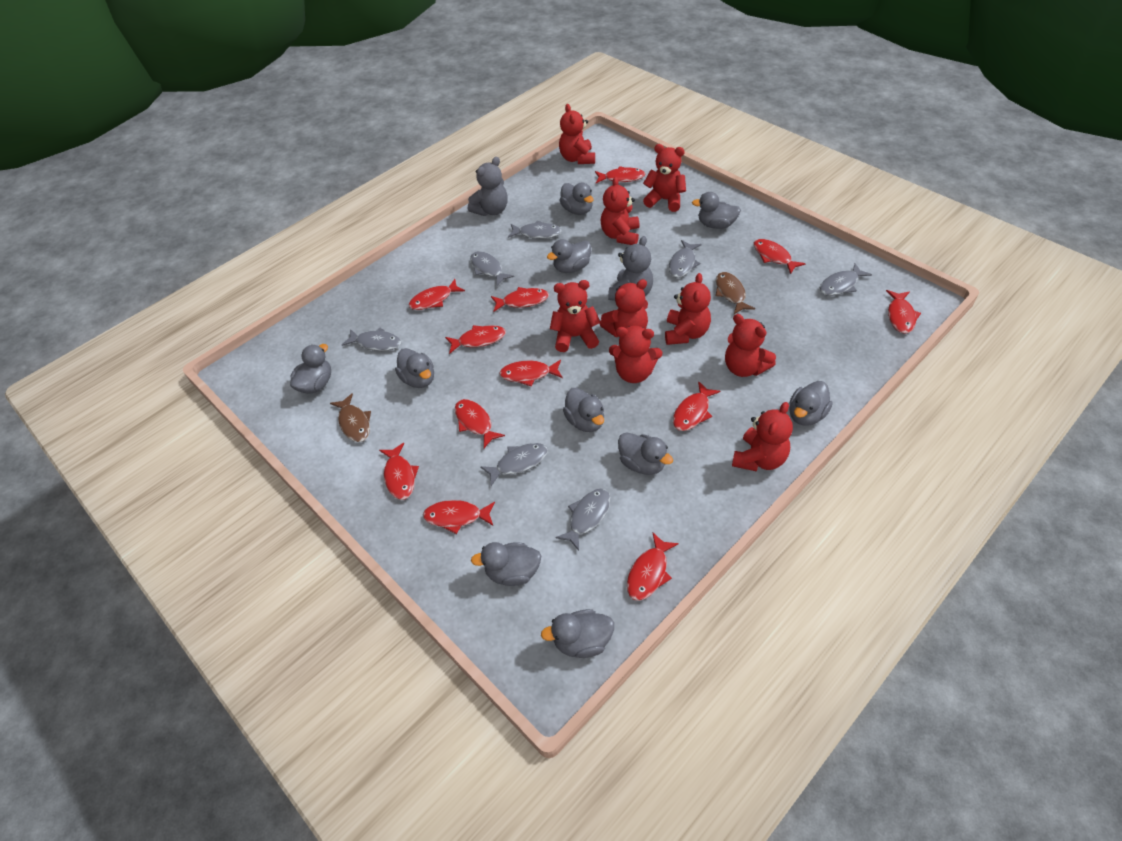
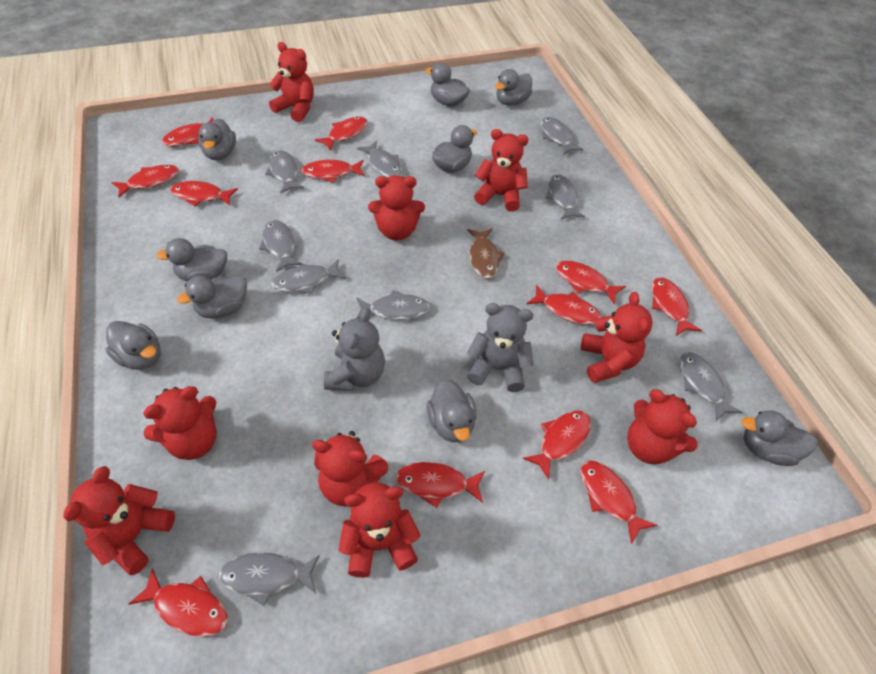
brown fish: [330,393,371,442] [716,272,755,314] = 2 -> [467,229,505,279] = 1
grey duck: [290,344,331,394] [395,348,434,388] [471,542,541,586] [541,609,614,658] [547,239,591,273] [559,182,594,215] [563,388,604,432] [618,432,673,475] [692,192,741,229] [789,381,833,425] = 10 -> [105,321,161,370] [156,238,227,282] [177,276,247,319] [198,118,236,160] [426,63,470,107] [427,379,477,442] [432,125,477,173] [495,69,532,106] [741,410,818,466] = 9
grey fish: [342,328,401,351] [470,251,514,286] [480,443,548,486] [508,221,562,239] [555,489,611,551] [669,240,702,278] [820,264,872,296] = 7 -> [219,552,320,606] [259,220,303,272] [265,150,304,194] [271,259,346,294] [356,290,430,320] [357,141,402,178] [541,117,583,155] [545,174,585,220] [680,352,742,421] = 9

